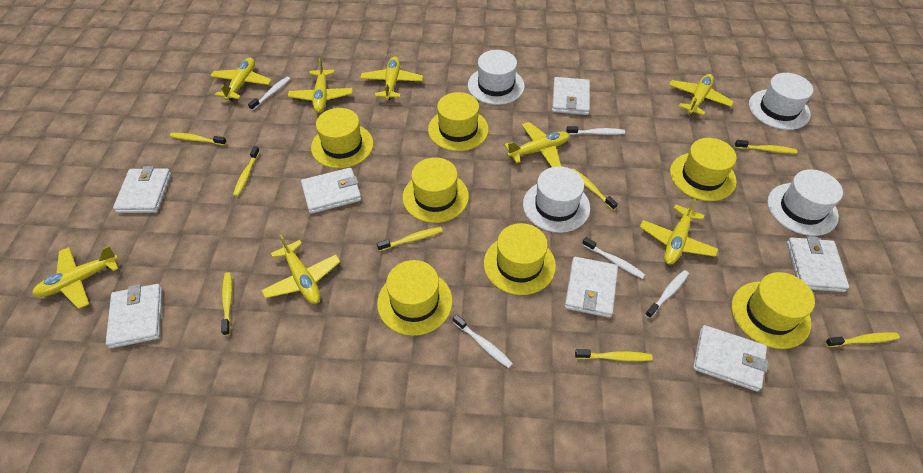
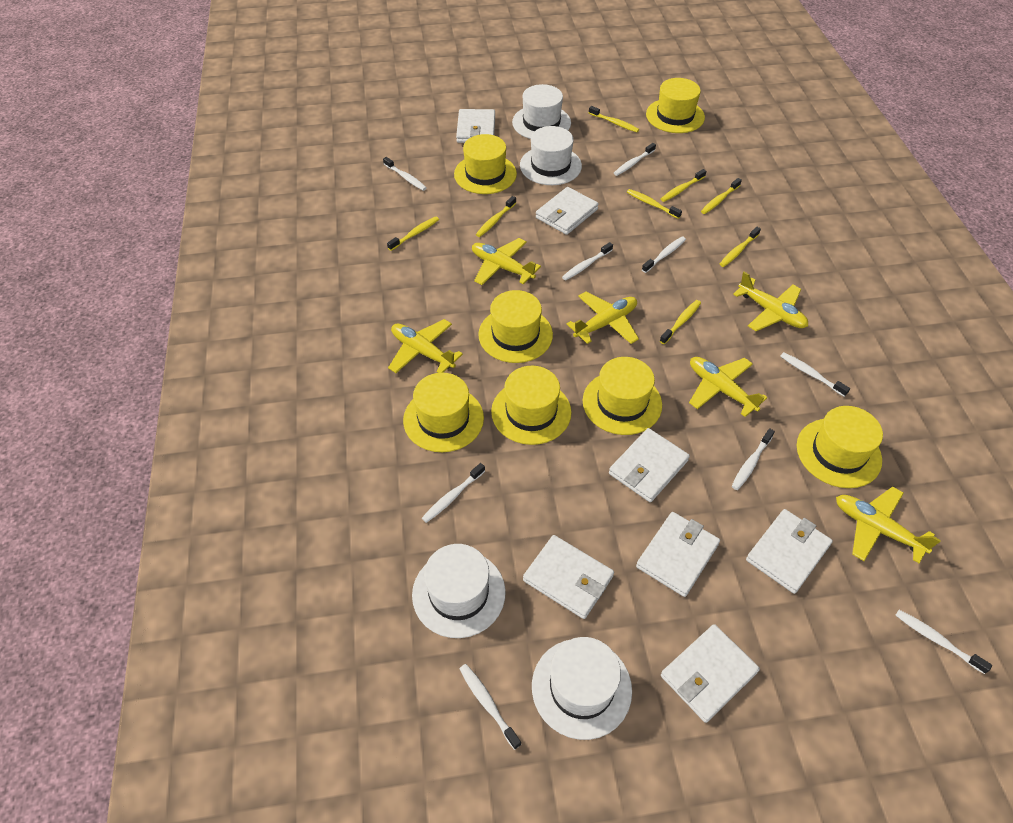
white toothbrush: [248,77,290,111] [453,314,513,368] [566,126,625,135] [582,237,645,279] [645,270,689,319] = 5 -> [383,157,427,191] [422,463,485,523] [459,664,521,750] [562,242,613,281] [614,143,656,176] [642,237,686,273] [732,428,775,490] [780,352,850,397] [895,610,992,674] = 9
yellow plane: [32,246,118,309] [210,58,272,101] [261,234,340,304] [288,58,353,113] [360,57,423,100] [504,122,570,167] [640,197,718,265] [669,74,734,116] = 8 -> [388,319,463,373] [472,238,541,285] [567,292,639,344] [689,357,768,417] [733,272,808,331] [836,487,941,563] = 6

